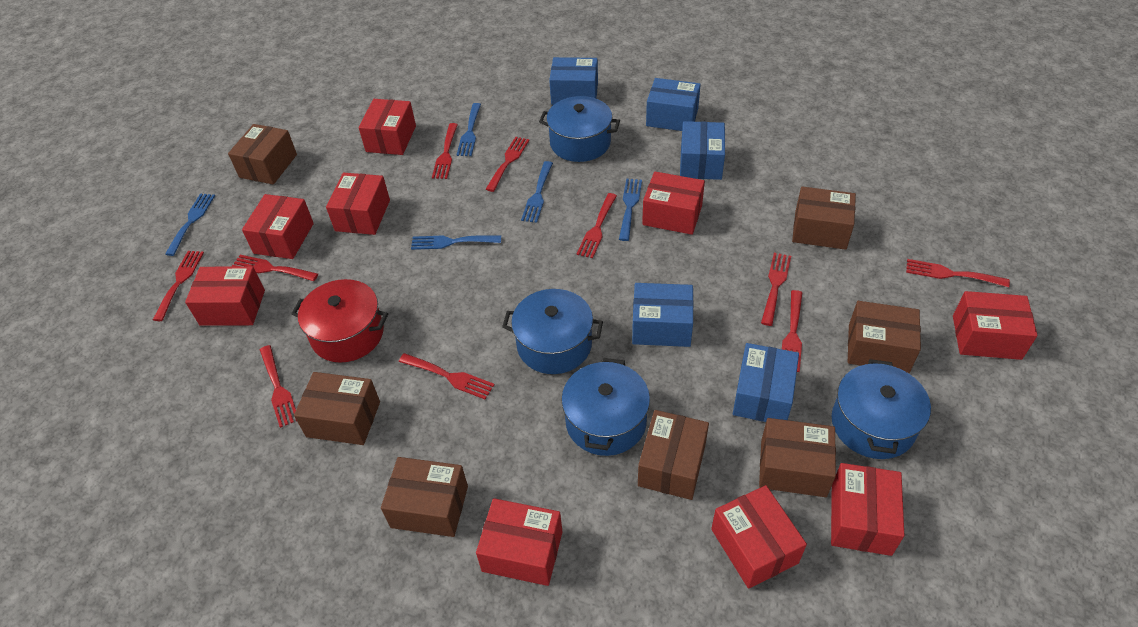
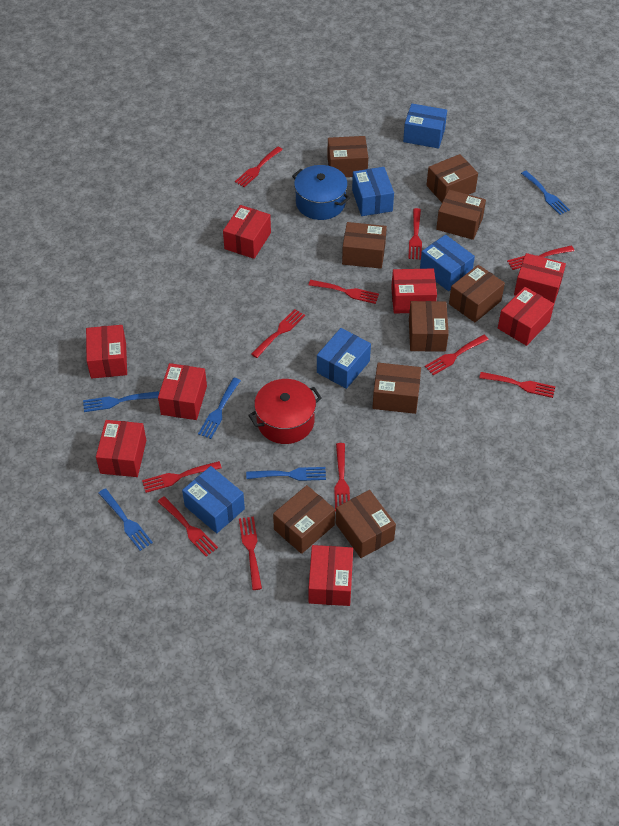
blue pot: [502,289,603,374] [539,96,620,162] [561,358,650,456] [832,359,931,459] = 4 -> [292,165,350,220] = 1
brown box: [228,124,297,185] [294,372,380,445] [381,457,468,537] [638,410,709,500] [759,418,836,497] [792,187,856,250] [848,301,921,373] = 7 -> [273,485,335,554] [327,136,368,177] [336,490,396,558] [342,222,387,269] [372,363,421,414] [409,301,449,352] [426,154,478,202] [436,190,486,240] [449,265,505,322] = 9
red box: [185,266,265,326] [242,194,314,259] [326,173,390,235] [359,99,416,155] [476,498,562,586] [642,172,705,235] [711,485,807,589] [831,463,904,556] [953,291,1037,360] = 9 -> [86,325,127,379] [96,420,146,477] [158,363,207,420] [223,205,271,259] [309,545,353,606] [391,269,437,313] [498,287,554,346] [514,253,566,303] = 8
red fork: [153,251,204,321] [232,255,318,281] [260,345,297,428] [399,353,494,399] [432,123,458,179] [486,137,529,192] [577,193,617,258] [761,253,791,326] [782,290,802,372] [906,259,1010,287] = 10 -> [142,461,222,493] [158,496,218,557] [235,146,283,187] [239,516,262,590] [251,309,305,358] [308,280,379,304] [334,443,350,512] [408,208,422,260] [425,335,489,375] [479,372,555,398] [507,245,574,270] = 11

